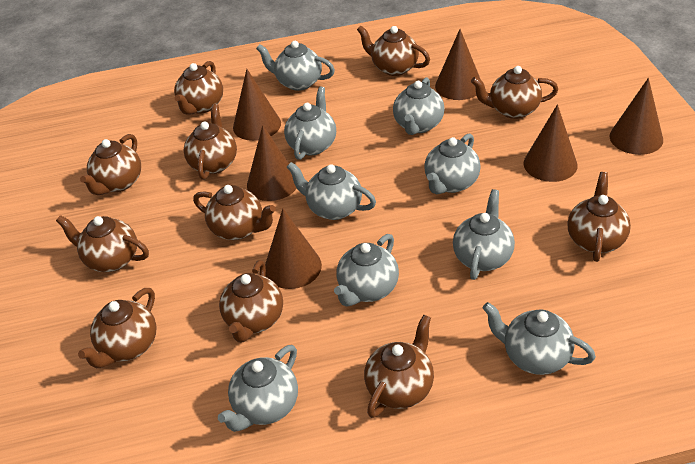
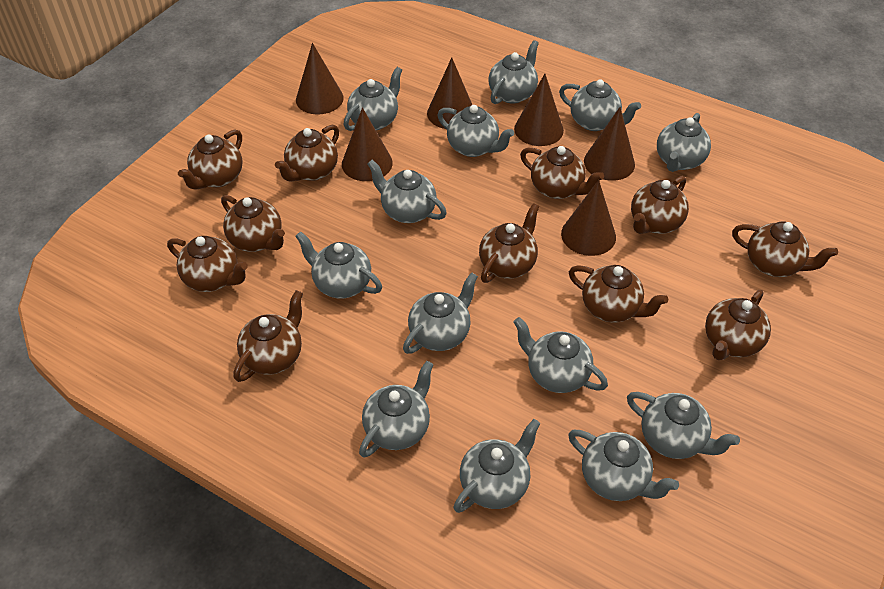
grey teapot: [218,345,298,432] [256,41,335,91] [284,87,336,160] [287,162,376,220] [334,234,399,306] [393,77,445,135] [424,133,481,194] [453,189,515,280] [483,302,596,375] = 9 -> [295,231,382,298] [343,67,402,131] [359,361,434,458] [367,159,447,223] [403,272,478,354] [437,105,514,157] [453,419,540,513] [489,40,539,104] [514,317,608,393] [559,79,641,131] [568,430,679,501] [627,392,740,459] [657,113,711,172] = 13

